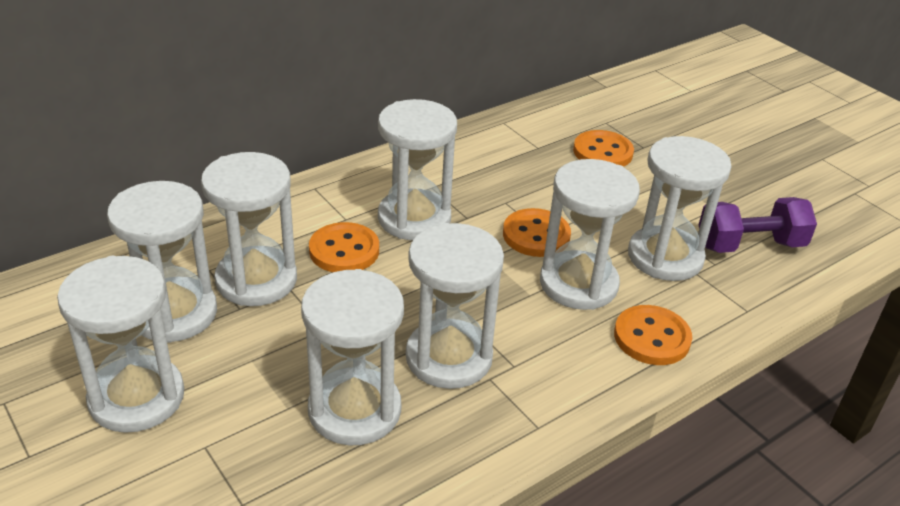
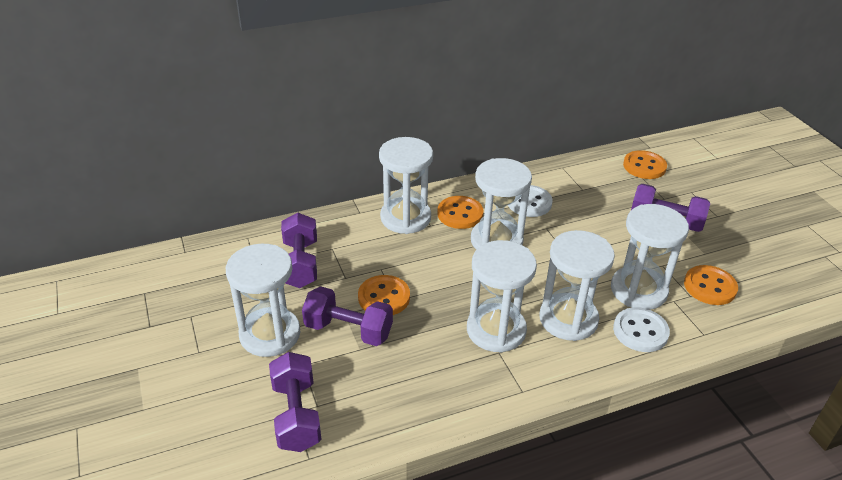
purple dumbbell: [699,197,817,253] = 1 -> [269,352,322,452] [281,213,317,288] [302,286,393,346] [631,184,710,232] = 4
white button: none = 0 -> [508,185,553,217] [613,307,670,352] = 2
white hourglass: [57,256,184,433] [107,181,217,343] [201,152,297,306] [301,269,404,446] [378,99,457,240] [406,223,504,389] [540,159,640,310] [628,136,732,281] = 8 -> [226,244,301,357] [379,137,433,234] [467,240,537,353] [471,158,532,250] [539,230,615,341] [611,204,689,310] = 6

